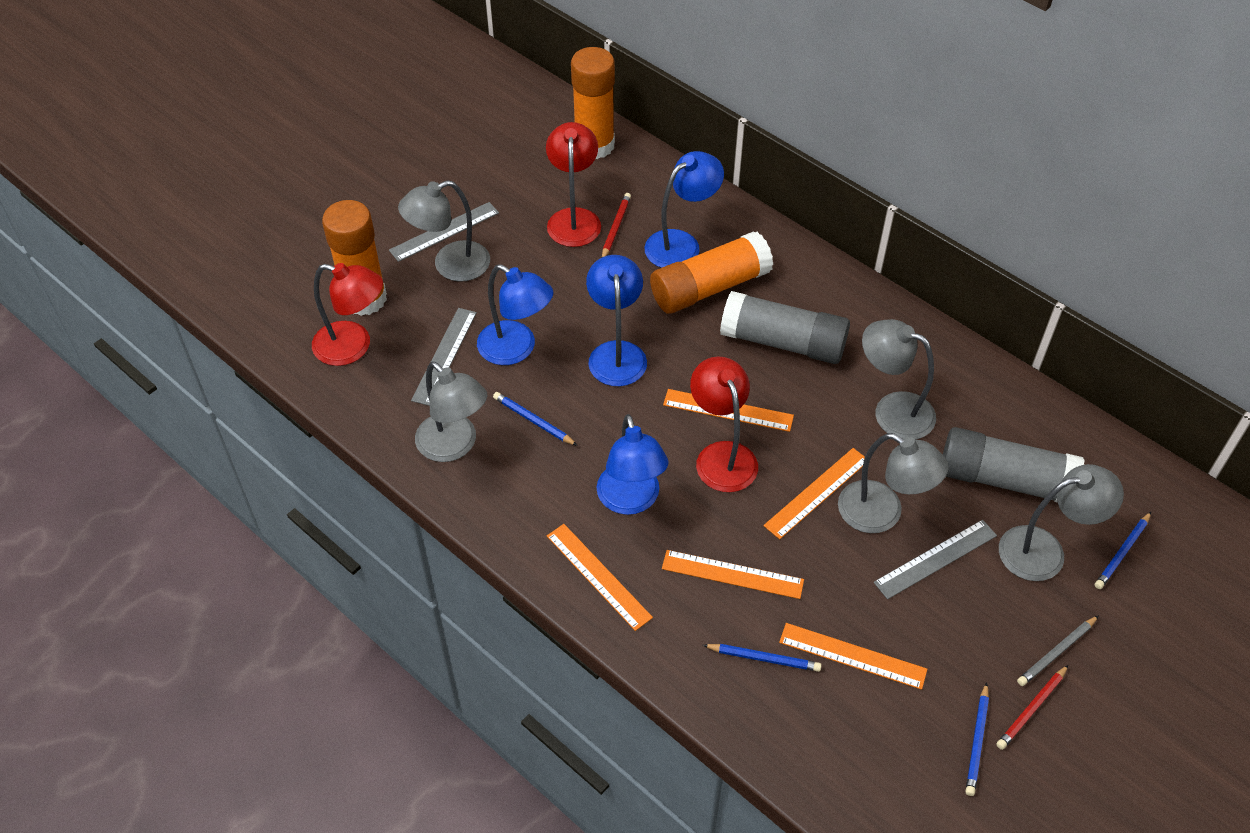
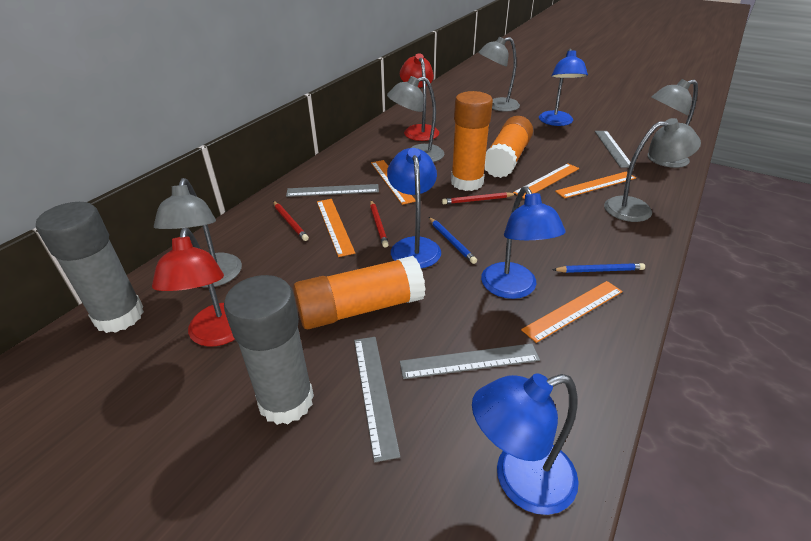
blue pencil: [493,392,578,446] [703,644,822,672] [965,682,989,796] [1095,512,1151,589] = 4 -> [429,217,477,264] [552,263,645,273] = 2
grey pencil: [1017,615,1099,686] = 1 -> none = 0
grey ruler: [389,202,499,262] [411,308,477,406] [874,520,997,599] = 3 -> [286,184,379,197] [354,337,400,463] [400,343,540,379] [595,131,630,168] = 4
red lamp: [312,263,383,366] [546,122,601,247] [690,356,758,492] = 3 -> [152,228,235,347] [400,53,439,141] = 2
red pencil: [602,193,631,257] [996,665,1068,750] = 2 -> [273,201,309,241] [370,200,389,248] [442,192,516,204] = 3

